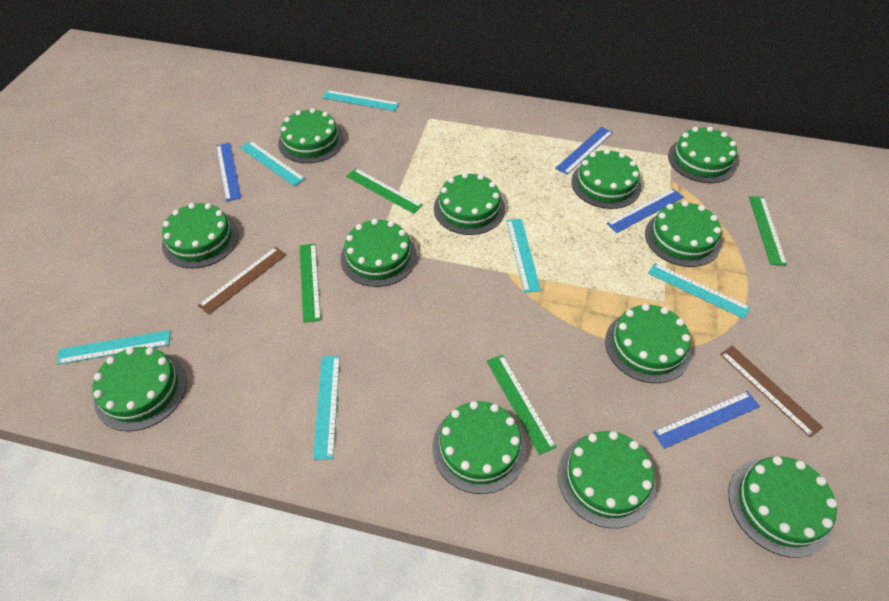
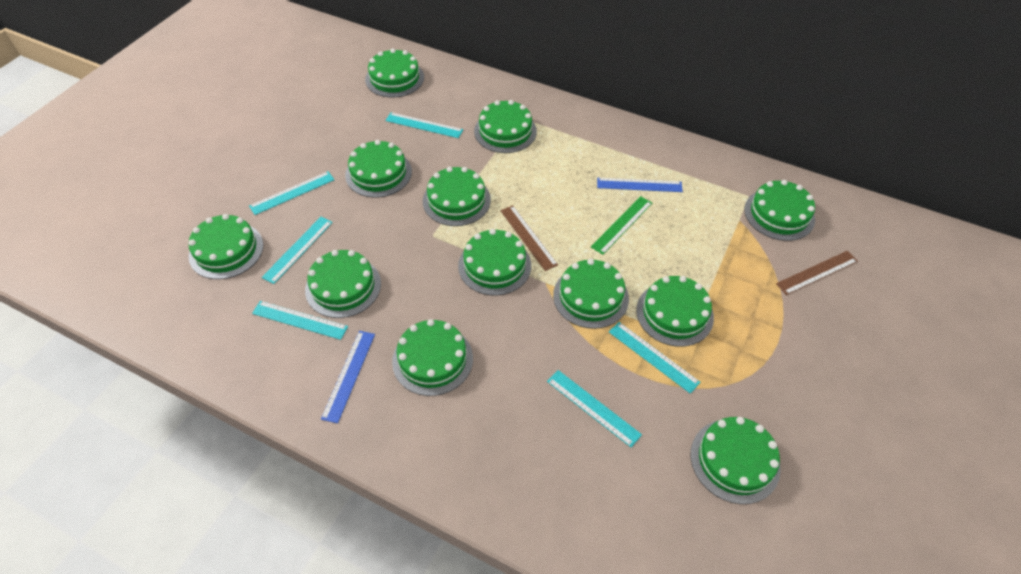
blue ruler: [216,143,241,201] [555,127,613,175] [606,189,684,233] [653,391,760,449] = 4 -> [321,331,375,423] [597,178,683,192] = 2
green ruler: [300,244,321,323] [346,168,423,214] [487,355,557,455] [749,196,787,266] = 4 -> [591,196,652,255] = 1

